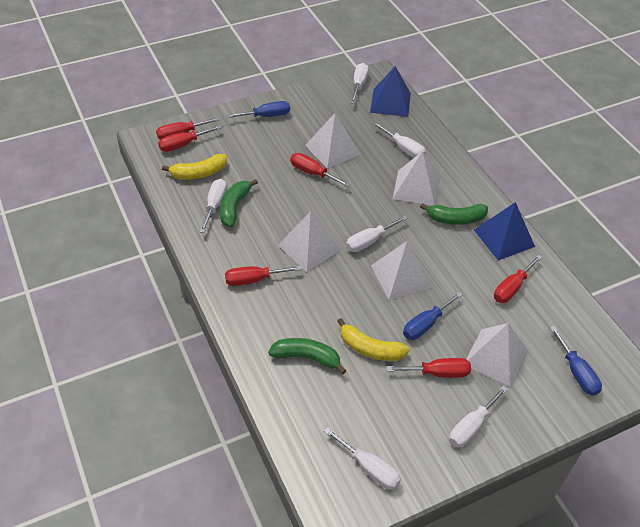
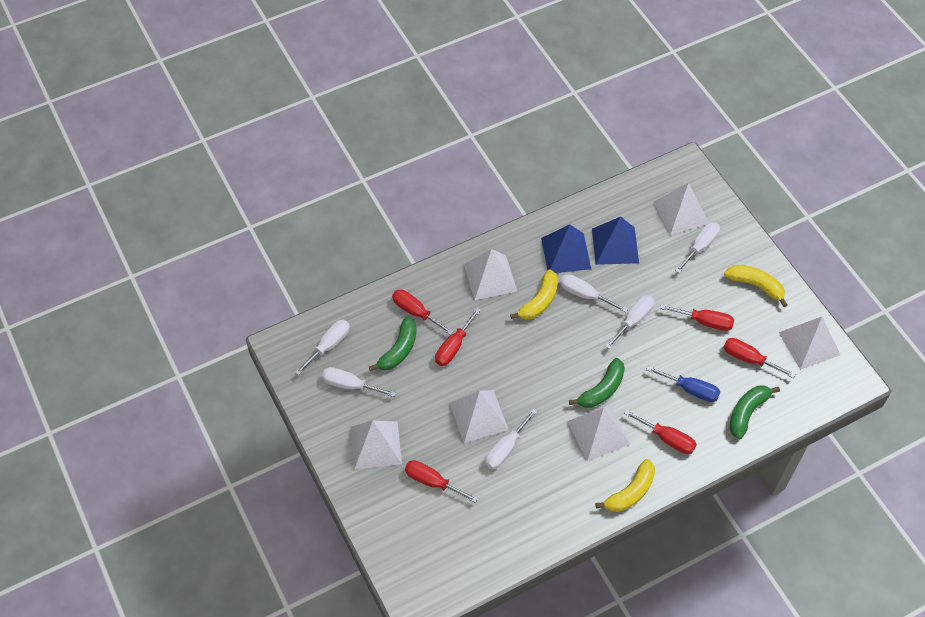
blue screwdriver: [226,101,290,118] [403,292,462,340] [550,326,602,396] = 3 -> [646,366,720,402] = 1
white pyramid: [278,211,341,272] [305,113,361,169] [371,241,431,300] [393,151,439,206] [466,323,528,387] = 5 -> [351,421,402,470] [450,390,509,443] [464,249,517,300] [567,405,630,461] [653,183,709,235] [779,317,840,369] = 6
yellow banana: [162,154,227,179] [337,318,409,361] = 2 -> [510,269,558,320] [596,459,655,512] [724,265,788,307] = 3

